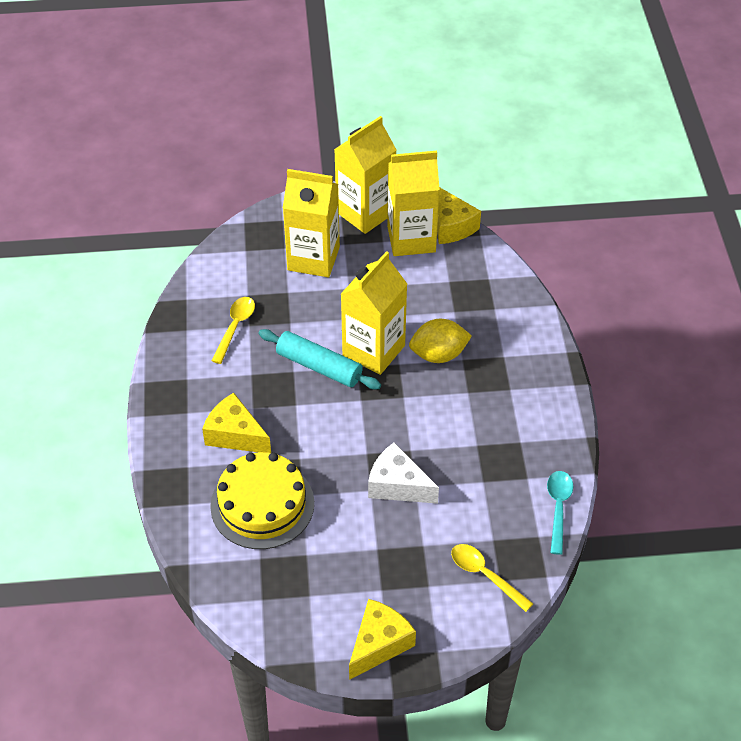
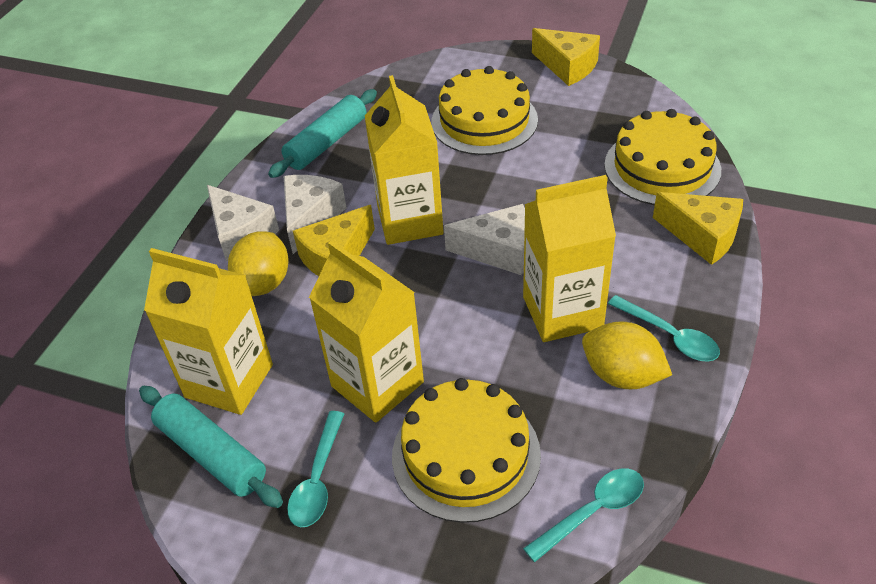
turquoise rolling pin: [259,329,381,390] = 1 -> [139,386,283,508] [268,89,377,178] = 2
turquoise spoon: [547,471,573,555] = 1 -> [287,411,344,527] [523,468,644,562] [608,295,720,362] = 3
white cheese: [368,442,439,504] = 1 -> [207,185,279,261] [284,175,346,254] [444,204,525,275] = 3
yellow cake: [210,452,314,549] = 1 -> [392,378,541,523] [432,66,538,155] [604,109,721,205] = 3
yellow lemon: [409,319,472,363] = 1 -> [228,231,289,296] [582,322,672,389] = 2
yellow spoon: [211,297,255,364] [451,544,533,612] = 2 -> none = 0

